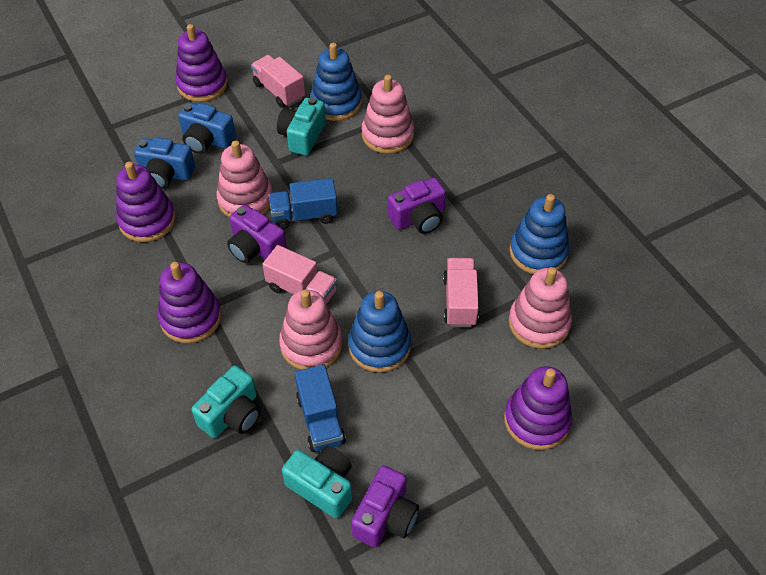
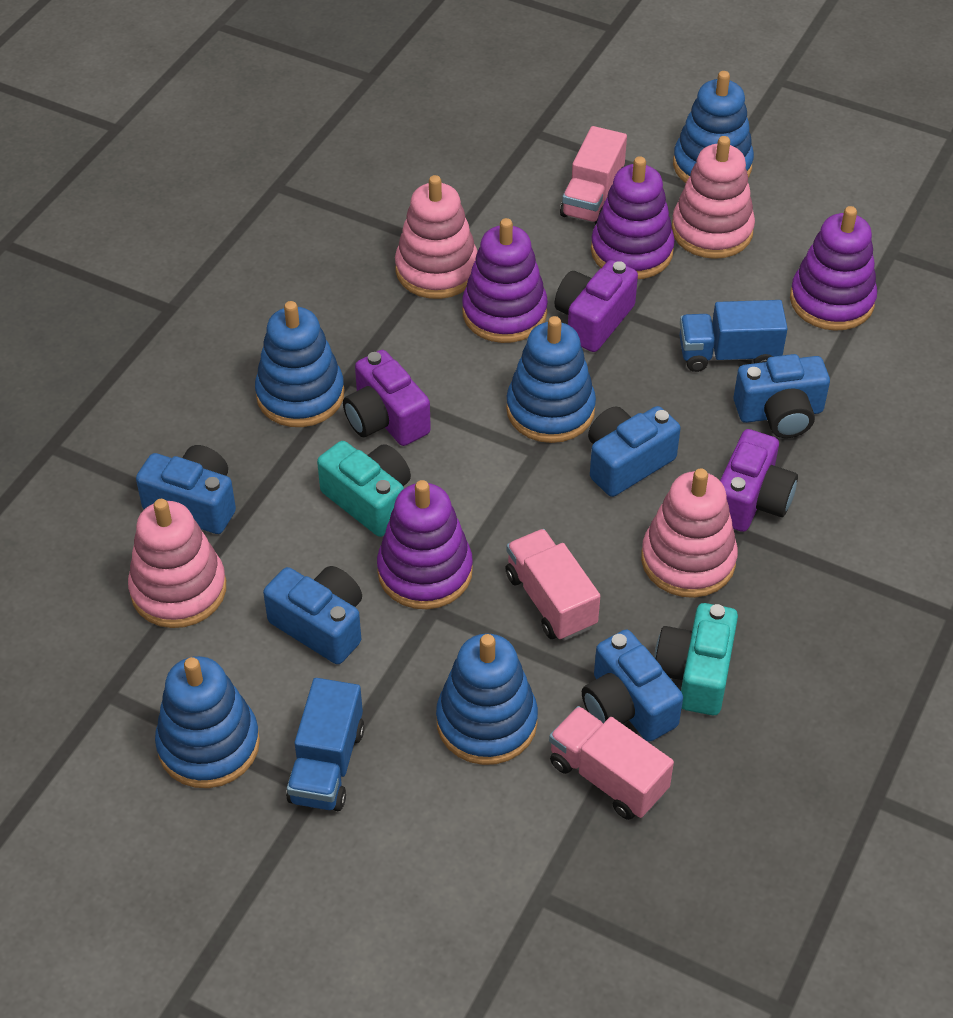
blue camera: [134,137,195,189] [178,102,236,154] = 2 -> [136,445,236,534] [263,566,362,664] [582,630,683,742] [588,406,681,497] [734,354,830,438] = 5
blue stacking toy: [310,43,362,121] [348,291,411,373] [510,194,569,274] = 3 -> [155,656,260,788] [255,301,345,427] [436,633,538,765] [506,316,596,443] [673,71,754,183] = 5
turquoise camera: [191,366,261,438] [277,97,326,156] [282,446,352,518] = 3 -> [317,441,411,537] [654,603,738,715] = 2

